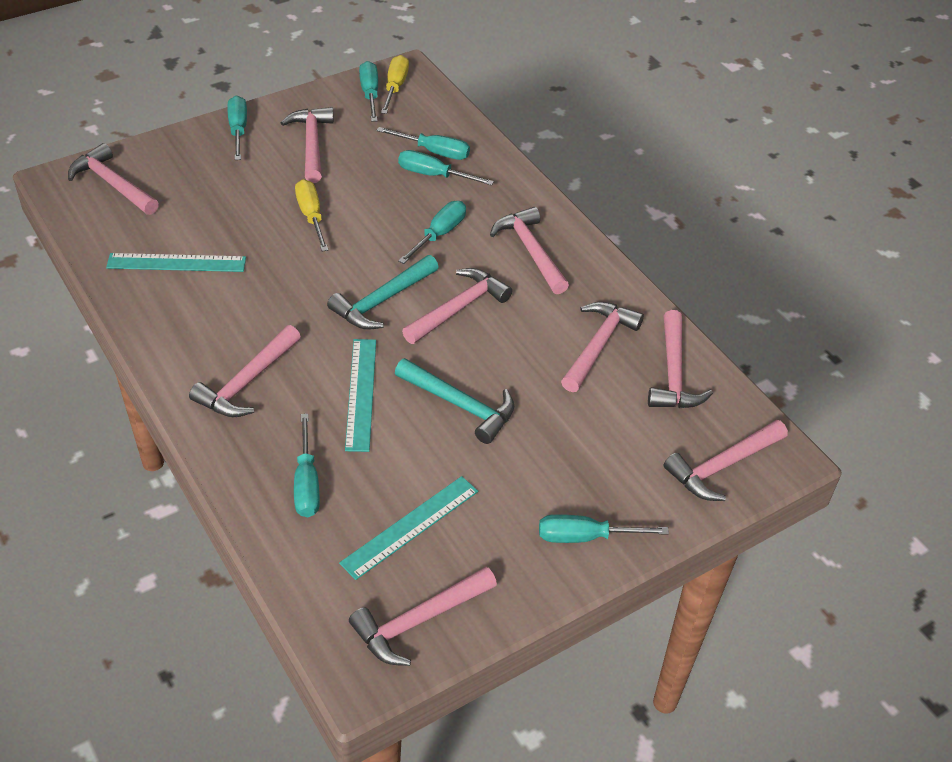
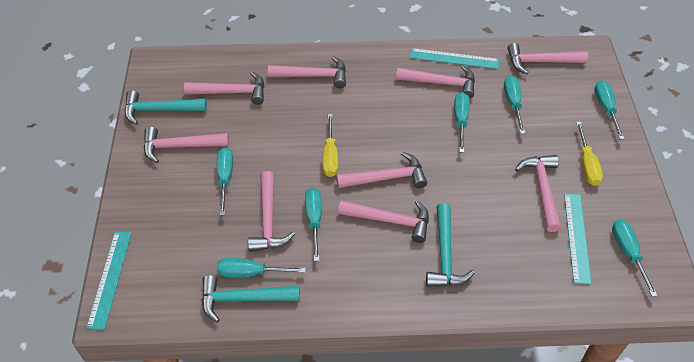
turquoise hammer: [327,255,439,330] [395,358,514,444] = 2 -> [124,90,207,125] [201,275,300,322] [426,203,475,287] = 3

